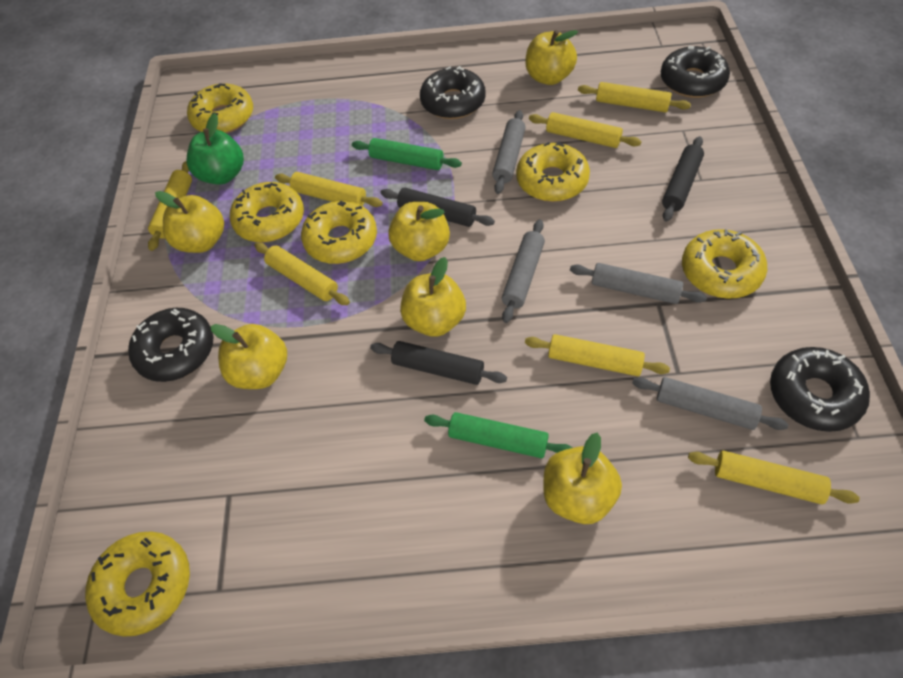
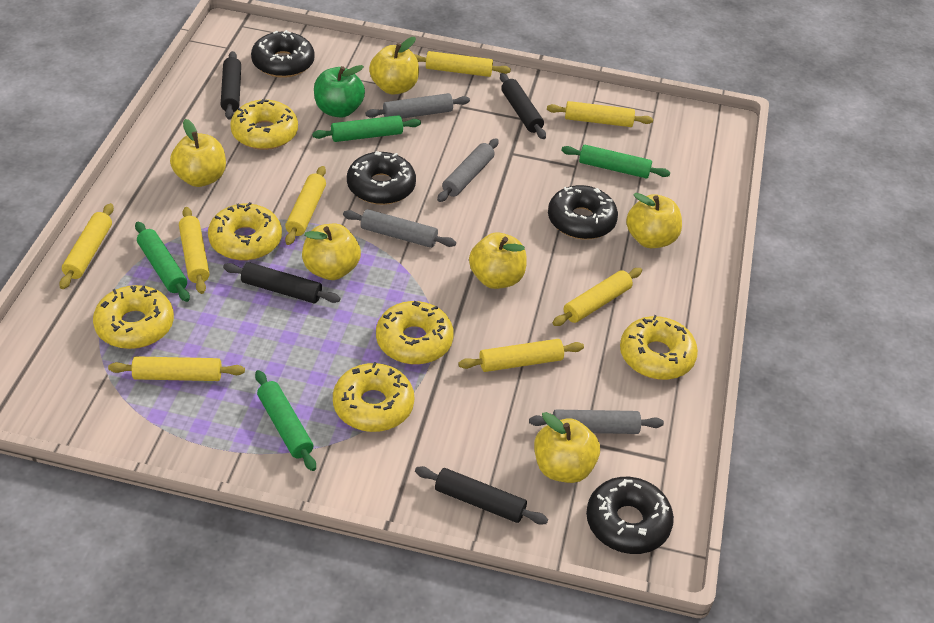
black rolling pin: [370,341,507,385] [380,187,495,227] [662,136,704,222] = 3 -> [220,51,241,120] [223,262,341,303] [415,466,548,525] [500,73,546,139] = 4
green rolling pin: [352,138,462,170] [424,412,572,458] = 2 -> [135,222,190,302] [255,370,316,471] [312,115,421,142] [561,145,670,178] = 4
yellow rolling pin: [148,161,192,251] [254,242,350,305] [275,172,383,207] [525,334,670,376] [529,112,642,148] [578,82,691,112] [688,451,860,504] = 7 -> [59,203,114,289] [108,356,245,381] [179,207,210,294] [285,166,326,245] [414,51,511,77] [458,339,584,372] [547,101,653,127] [553,268,642,326] = 8

